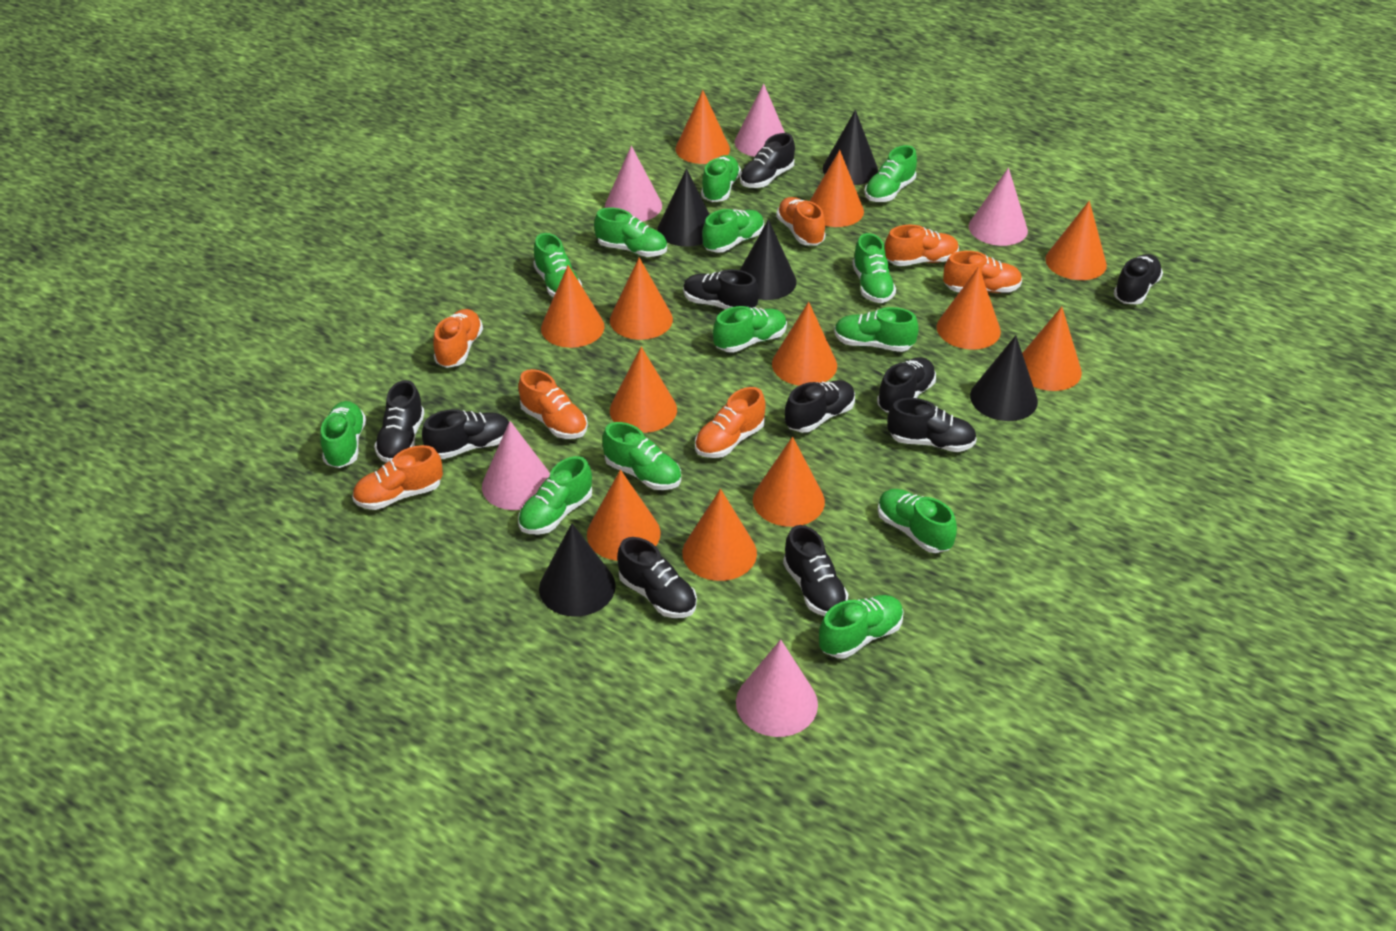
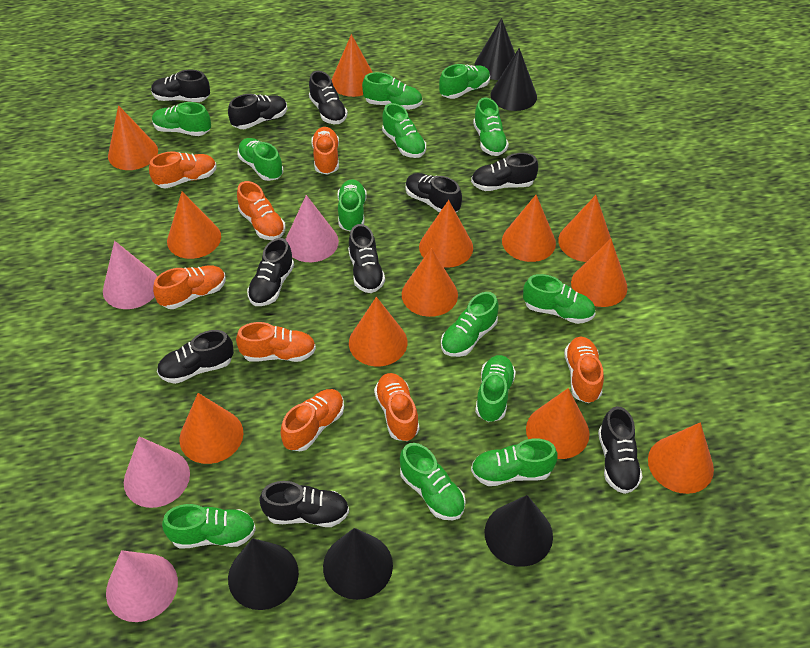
orange shoe: [352,445,443,510] [434,309,483,368] [518,369,588,439] [695,387,766,458] [776,197,826,245] [885,225,959,266] [943,251,1022,293] = 7 -> [149,151,217,189] [153,265,226,309] [236,322,316,362] [237,181,286,240] [280,389,344,451] [311,127,339,175] [374,373,420,441] [564,337,604,403] = 8
pink cone: [482,421,550,510] [605,146,662,222] [735,83,785,157] [736,639,818,737] [969,168,1028,246] = 5 -> [103,241,157,309] [106,550,178,622] [124,436,190,508] [285,195,339,262] = 4

